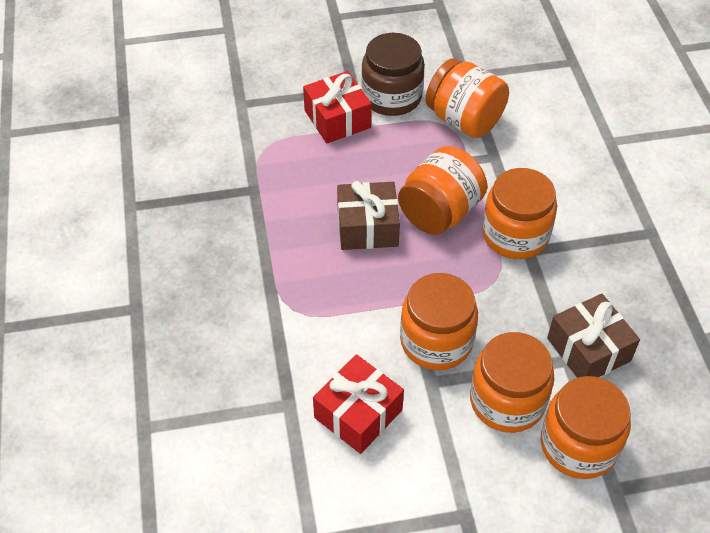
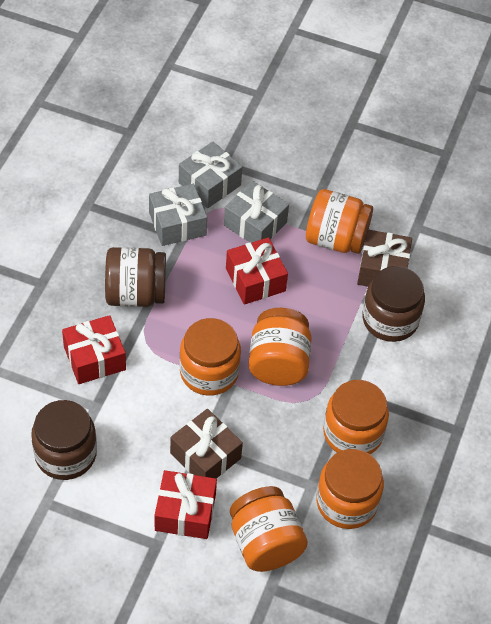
brown jar: [361,33,425,116] = 1 -> [31,400,97,480] [105,247,166,307] [362,266,425,342] = 3
grey gift: none = 0 -> [149,184,207,246] [179,142,242,208] [224,181,289,243] = 3
red gift: [303,71,372,144] [313,354,404,454] = 2 -> [62,315,126,384] [155,470,217,539] [226,237,288,305] = 3

